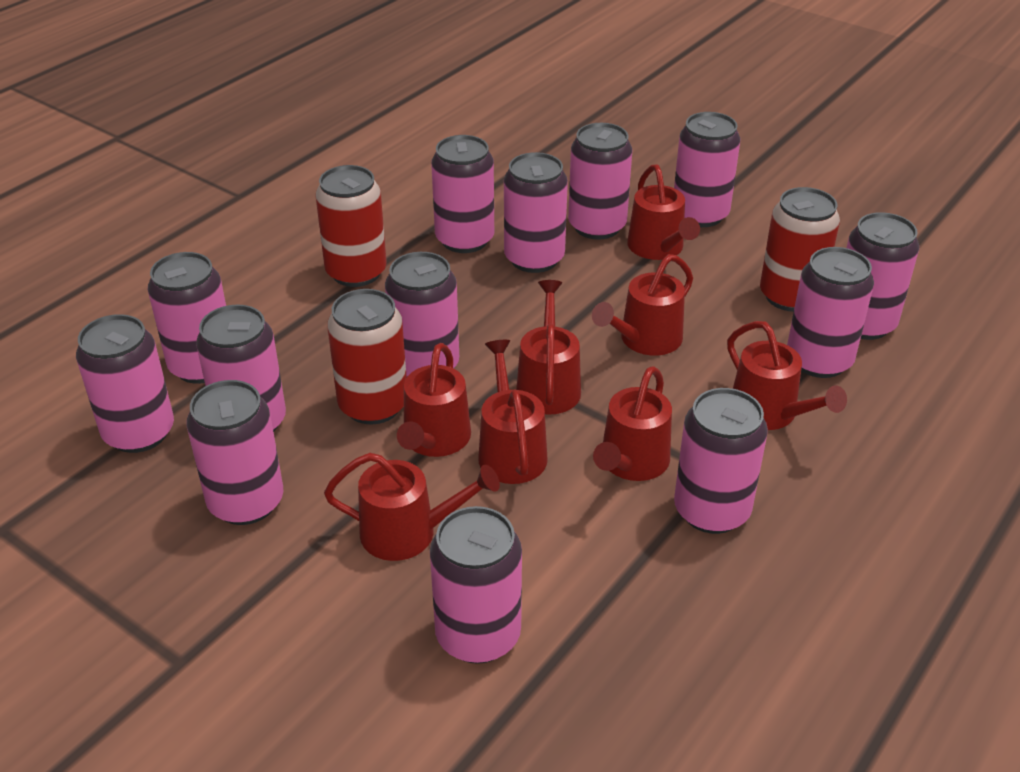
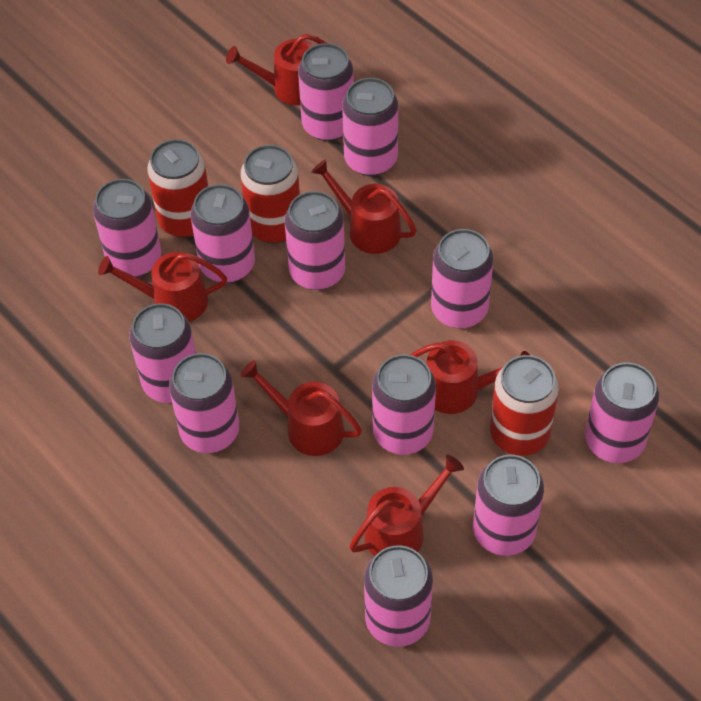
pink can: [76,314,174,453] [147,252,226,384] [186,380,283,525] [196,305,286,432] [385,252,459,377] [430,506,522,664] [431,135,494,253] [504,152,568,273] [568,123,633,240] [674,112,741,227] [674,388,768,534] [787,247,874,378] [847,212,919,340] = 13 -> [93,179,161,277] [129,303,196,403] [169,353,239,453] [190,184,255,283] [285,191,345,290] [298,43,354,141] [342,78,398,176] [364,545,433,647] [372,354,436,455] [431,229,493,328] [473,455,544,556] [585,362,659,463] = 12
red watering can: [324,453,500,561] [397,343,471,457] [478,340,548,484] [516,280,581,415] [592,254,693,356] [593,366,672,481] [627,164,700,260] [727,321,847,430] = 8 -> [98,252,227,322] [226,34,327,105] [240,360,362,456] [311,159,417,254] [349,455,464,557] [410,340,530,414] = 6

